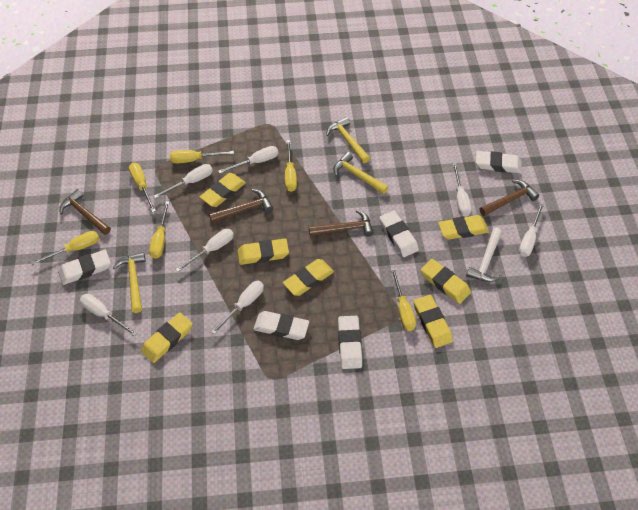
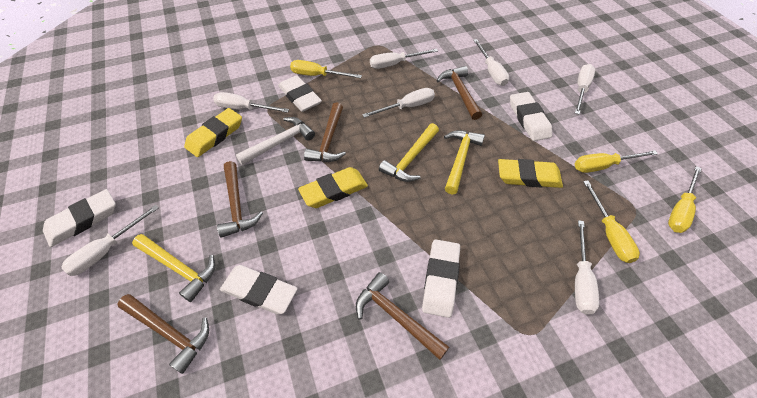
brown hammer: [59,189,111,235] [209,189,273,223] [309,210,374,237] [480,179,539,216] = 4 -> [117,294,209,374] [217,161,263,238] [304,102,346,162] [356,272,449,360] [437,66,482,120] = 5
yellow eraser: [141,313,192,363] [200,173,246,207] [237,239,289,265] [283,259,334,296] [414,295,453,348] [421,259,471,304] [438,215,489,240] = 7 -> [184,108,242,157] [298,167,368,208] [498,159,563,188] = 3
yellow screwdriver: [31,231,99,265] [129,163,156,212] [149,201,170,259] [170,150,234,163] [285,140,297,192] [391,268,416,331] = 6 -> [290,60,362,78] [575,150,658,173] [583,180,640,263] [668,166,702,233] = 4

